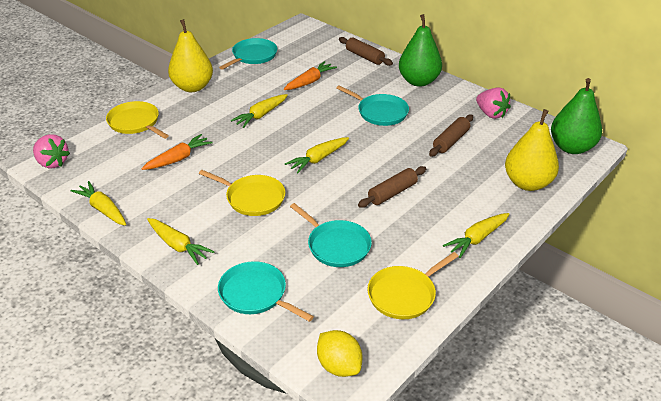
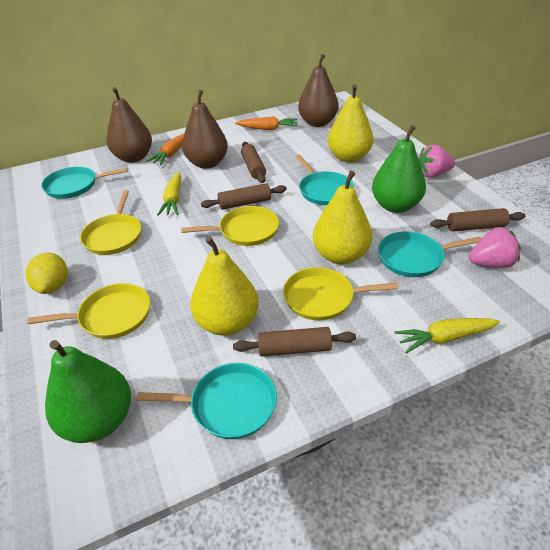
brown pear: none = 0 -> [106,87,152,163] [182,90,228,169] [298,54,339,127] = 3
brown rolling pin: [339,37,393,66] [358,166,426,208] [429,114,473,157] = 3 -> [201,183,287,210] [233,327,356,356] [241,142,266,183] [430,208,525,232] = 4
yellow carrot: [71,181,126,226] [147,218,214,265] [230,94,288,128] [285,137,349,173] [443,213,509,258] = 5 -> [157,172,181,216] [395,318,500,354] = 2
yellow pan: [106,101,169,139] [199,170,285,216] [367,252,458,319] = 3 -> [28,283,150,339] [80,190,141,255] [181,206,279,246] [283,267,399,320] = 4
yellow pear: [168,19,213,92] [505,109,559,191] = 2 -> [190,237,259,336] [313,171,372,264] [328,84,373,163] = 3

